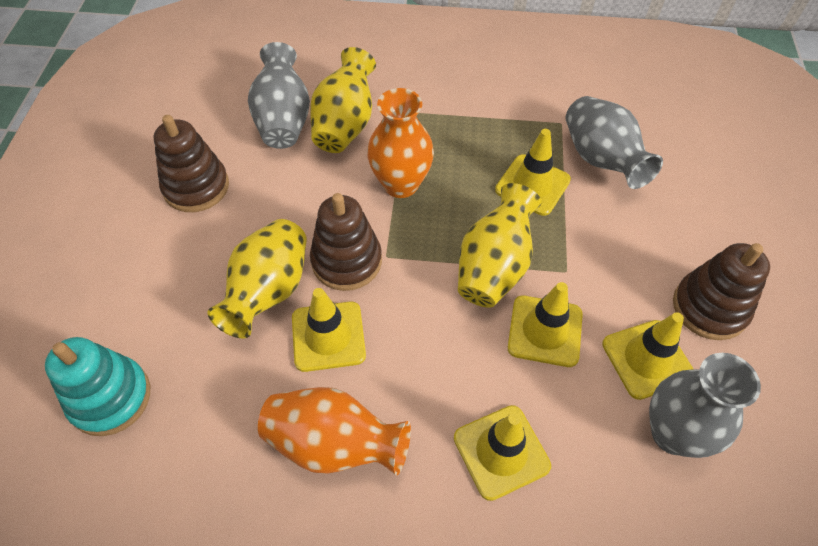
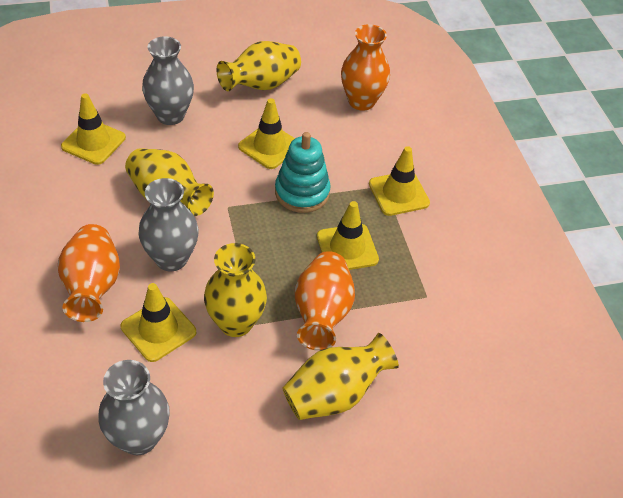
brown stacking toy: [154,115,229,212] [310,193,382,291] [673,243,770,340] = 3 -> none = 0
orange vase: [258,387,411,475] [367,88,434,198] = 2 -> [58,224,120,322] [295,251,355,351] [341,24,390,111] = 3
yellow vase: [208,219,307,338] [310,47,376,153] [458,183,542,308] = 3 -> [125,148,214,216] [204,243,267,337] [217,41,301,91] [282,333,399,420] = 4

